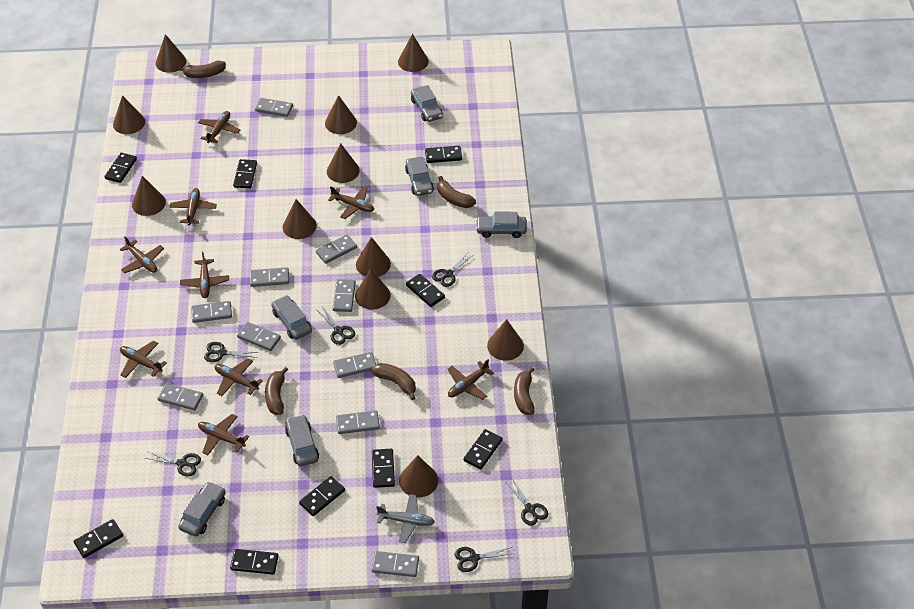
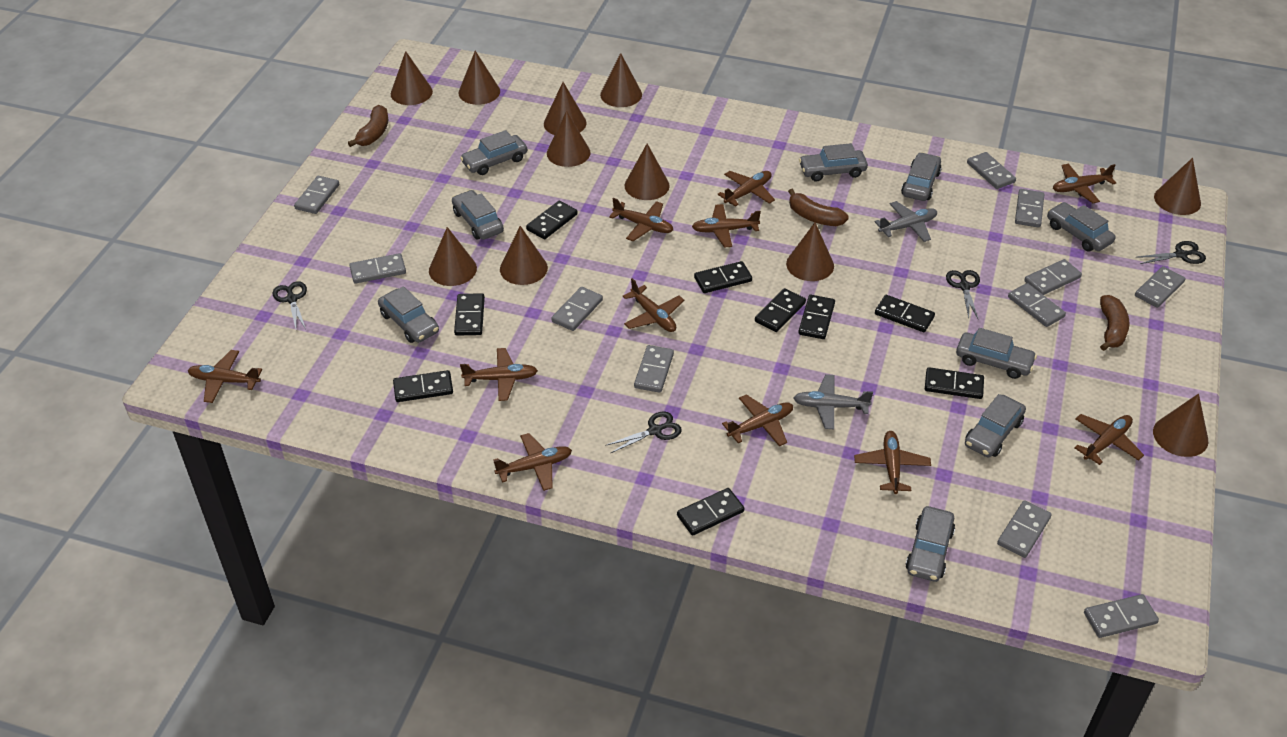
black scissors: [145,451,201,477] [204,342,258,362] [317,306,355,345] [432,253,473,287] [454,547,515,572] [506,478,548,526] = 6 -> [273,281,307,329] [605,411,682,453] [946,270,980,320] [1138,241,1206,264] = 4
brown banana: [178,61,226,78] [265,367,288,415] [371,363,416,400] [438,176,476,208] [514,367,535,415] = 5 -> [348,105,388,147] [788,189,849,226] [1100,295,1130,351] = 3
brown plane: [120,236,164,273] [120,341,167,378] [170,188,217,225] [180,252,229,298] [198,111,240,143] [198,414,249,455] [214,358,263,396] [328,186,374,219] [448,359,494,400] = 9 -> [188,350,262,403] [460,348,538,401] [494,433,572,491] [609,198,673,241] [622,278,684,332] [692,204,761,247] [718,171,775,207] [722,394,793,446] [854,431,931,494] [1053,164,1116,203] [1074,414,1144,465] = 11
grey car: [178,482,226,537] [271,295,312,340] [285,414,319,466] [405,157,434,196] [411,85,443,122] [476,211,527,238] = 6 -> [378,286,439,343] [452,190,504,240] [460,130,527,175] [799,143,868,182] [901,152,942,201] [905,506,955,582] [956,328,1037,379] [965,394,1026,457] [1047,202,1115,252] = 9
grey domino: [157,383,203,410] [191,301,232,323] [237,322,281,351] [250,267,289,287] [255,98,293,117] [316,235,357,264] [332,279,356,312] [333,352,376,378] [336,410,380,434] [372,551,419,577] = 10 -> [294,176,339,214] [349,253,406,284] [551,287,603,331] [634,345,674,393] [967,152,1016,189] [997,500,1052,558] [1008,283,1066,327] [1015,189,1044,228] [1024,259,1082,295] [1084,594,1159,638] [1135,266,1185,308] = 11
grey plane: [376,494,435,543] = 1 -> [794,374,873,429] [875,201,937,242] = 2

